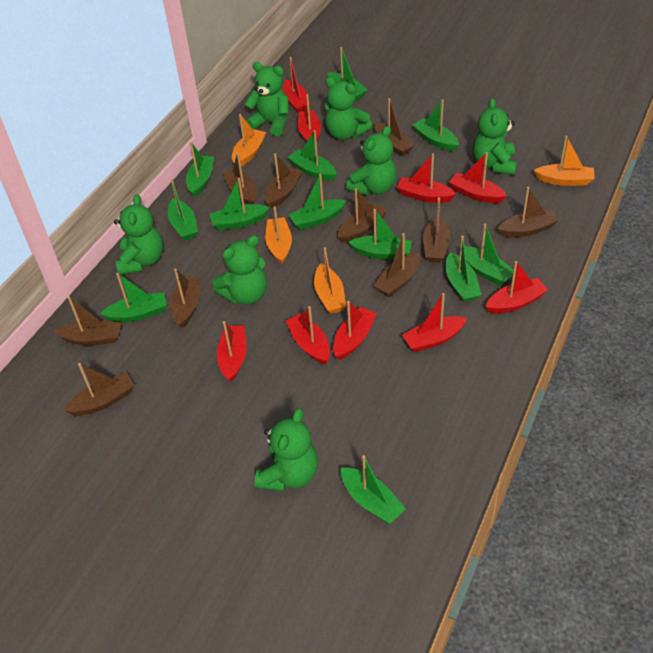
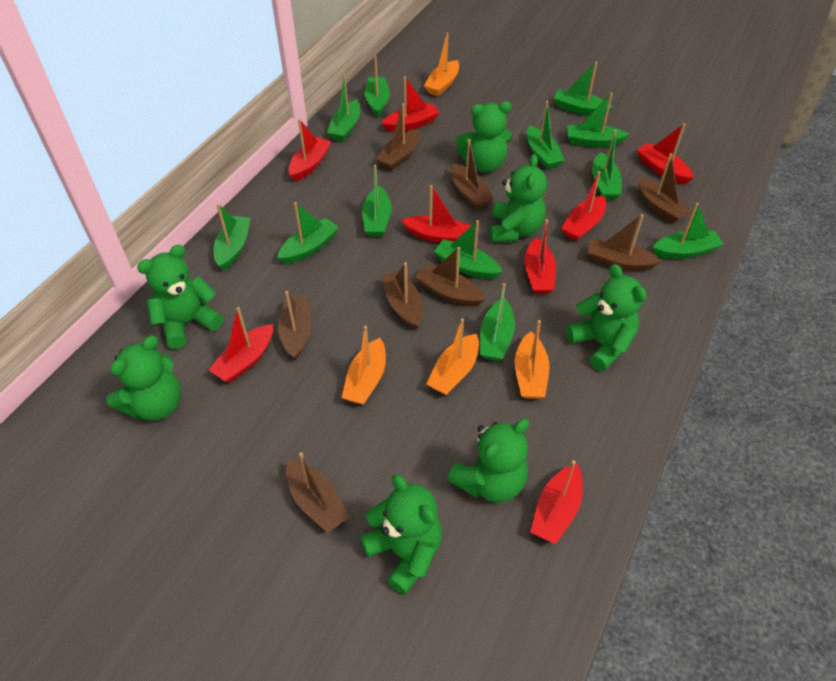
brown boat: [54,296,121,346] [64,363,135,416] [171,269,201,328] [222,152,257,204] [265,153,302,209] [338,188,387,243] [373,233,421,297] [374,98,415,156] [423,197,450,263] [498,187,559,237] = 10 -> [278,291,311,360] [286,452,350,533] [376,103,420,171] [381,262,423,330] [415,247,485,307] [451,139,494,209] [588,214,661,271] [638,153,692,223] = 8
red boat: [217,321,247,382] [283,57,311,113] [285,306,330,365] [298,94,321,143] [333,301,377,360] [397,153,456,203] [402,293,467,352] [449,152,507,203] [486,261,548,314] = 9 -> [209,307,273,383] [288,119,331,181] [382,77,440,132] [401,185,471,243] [525,219,556,294] [530,460,583,545] [561,171,606,241] [637,123,694,184] = 8

